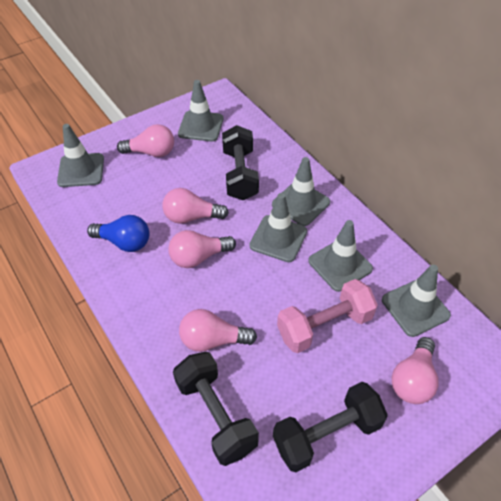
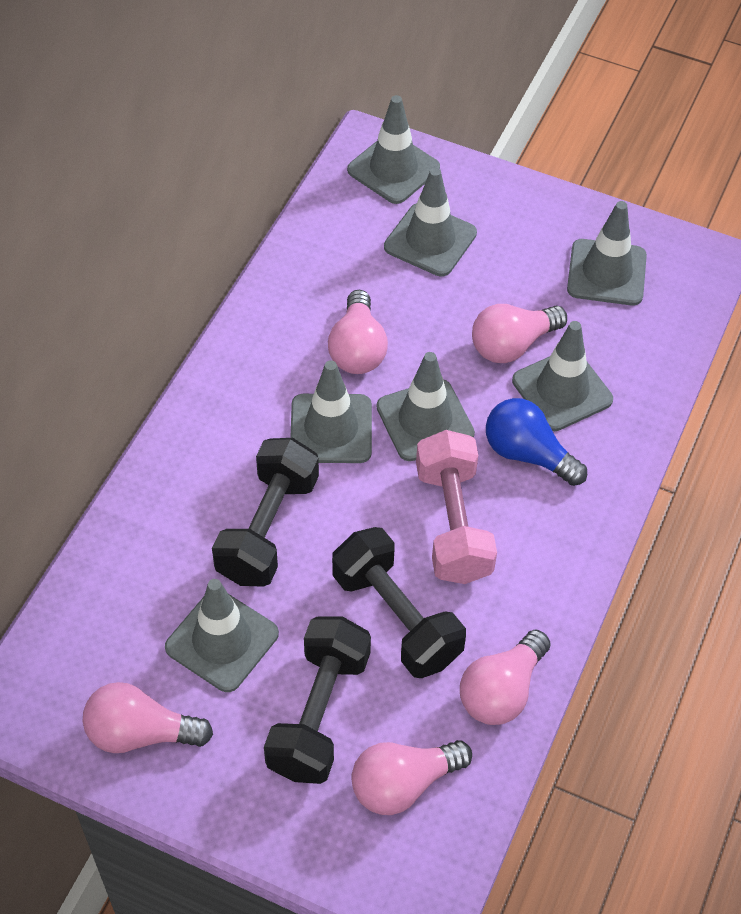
grey traffic cone: [57,124,104,187] [178,80,223,142] [249,193,307,262] [272,157,330,226] [308,220,373,292] [382,265,451,337] = 6 -> [165,579,279,692] [290,360,372,463] [347,95,440,204] [377,352,475,461] [384,168,477,277] [512,321,613,431] [567,201,647,306] = 7

